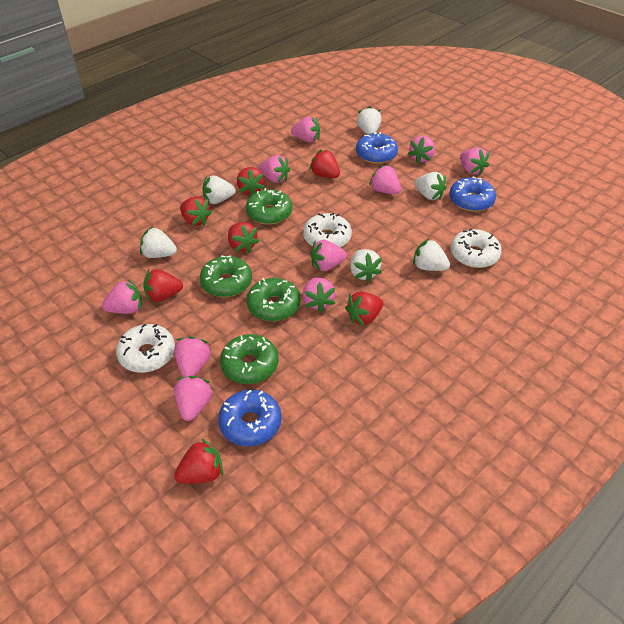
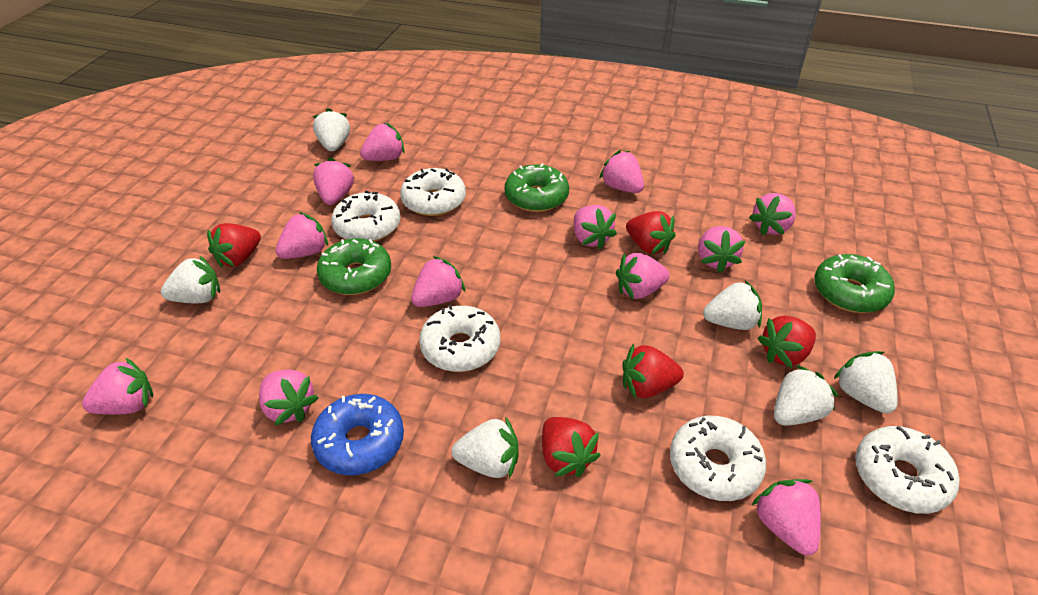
blue donut: [218,390,281,446] [356,132,398,164] [449,177,496,212] = 3 -> [311,394,404,475] = 1
green donut: [200,255,252,297] [220,334,279,384] [246,188,292,225] [246,278,300,321] = 4 -> [317,238,391,295] [505,163,569,212] [814,254,895,313] = 3
pink strawberry: [102,279,142,314] [174,336,212,377] [174,376,213,421] [259,155,290,183] [291,116,320,142] [302,277,335,312] [310,240,347,272] [369,165,401,194] [408,136,435,164] [460,147,489,176] = 10 -> [82,357,153,415] [259,369,319,426] [276,212,328,259] [313,158,355,205] [360,123,405,161] [411,256,465,307] [573,205,617,249] [599,150,644,193] [616,253,670,299] [698,226,745,273] [749,193,796,236] [752,479,821,556] = 12
red strawberry: [143,269,183,302] [174,438,223,484] [180,197,212,226] [228,222,259,253] [237,167,265,196] [309,150,340,178] [345,292,383,326] = 7 -> [207,223,261,268] [542,417,601,477] [622,344,684,399] [626,211,676,254] [758,316,816,368] = 5
white donut: [116,324,175,373] [303,213,352,248] [451,229,502,268] = 3 -> [331,191,400,242] [400,168,466,216] [419,304,500,372] [670,416,766,501] [855,426,959,514] = 5

